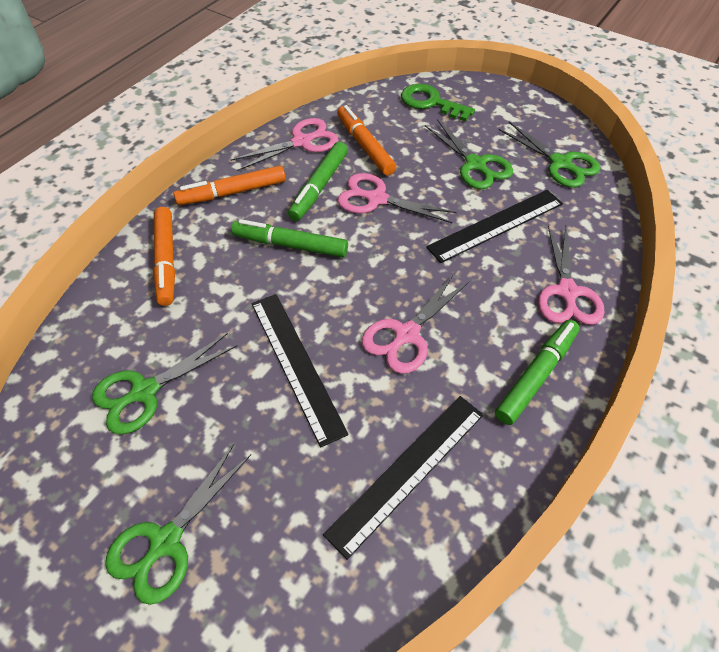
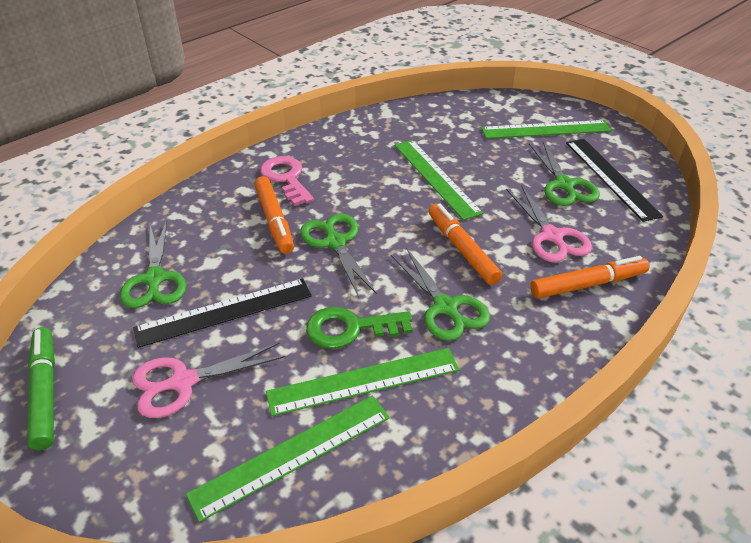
black ruler: [251,294,349,448] [323,396,484,560] [426,190,563,263] = 3 -> [133,278,312,348] [566,139,663,222] = 2
green marker: [231,219,348,257] [288,142,348,221] [495,320,580,425] = 3 -> [27,327,55,450] = 1
green ruler: none = 0 -> [186,396,390,522] [266,348,459,416] [395,140,483,220] [481,120,612,139] = 4
pink key: none = 0 -> [260,156,314,206] = 1
pink scissors: [231,118,338,171] [338,173,457,223] [362,274,470,374] [538,225,605,325] = 4 -> [132,343,286,418] [507,185,592,262] = 2

